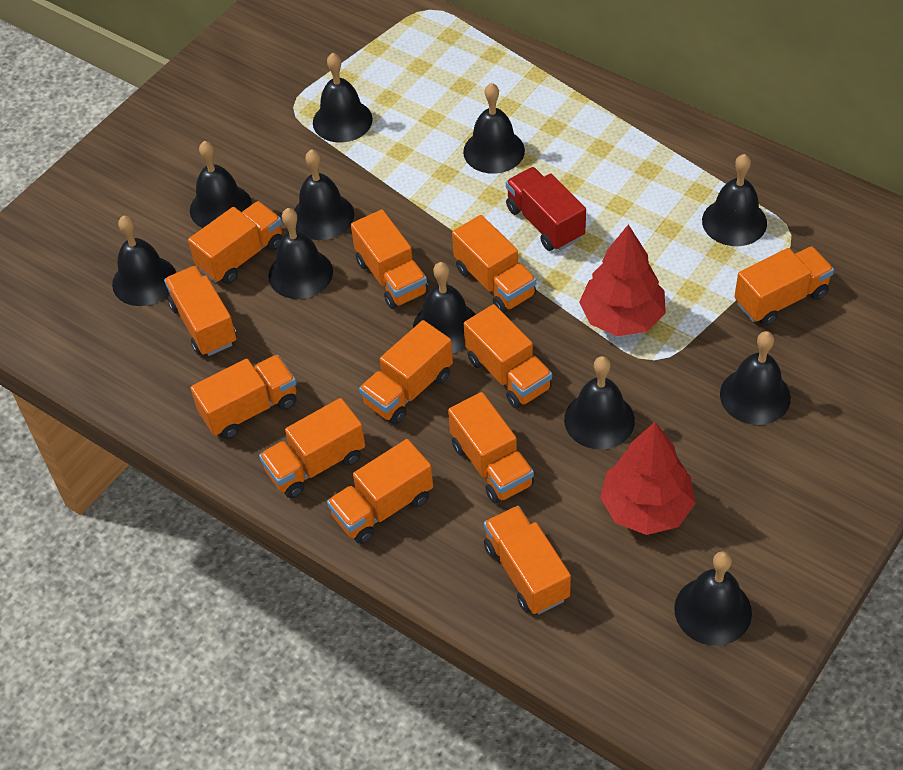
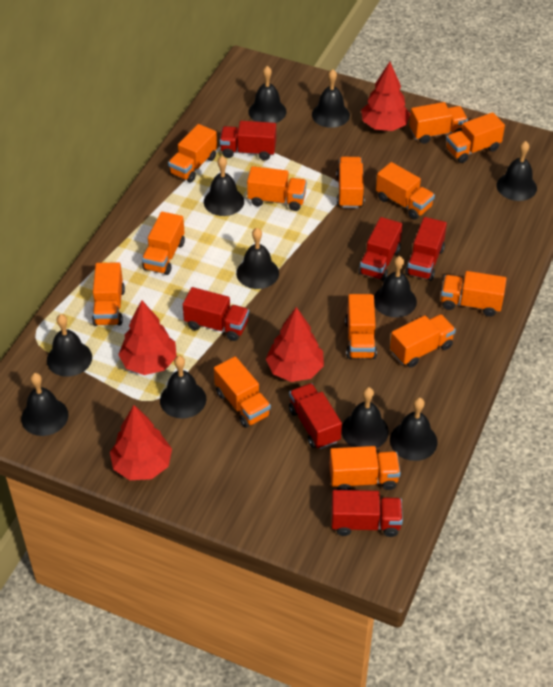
orange truck: [164,266,237,356] [188,201,282,284] [190,355,297,439] [259,398,365,498] [327,439,433,544] [351,210,429,309] [359,320,453,424] [448,392,534,504] [452,215,537,313] [464,304,552,409] [484,506,571,614] [734,246,834,326] = 12 -> [92,263,125,326] [142,211,185,275] [168,124,217,182] [214,356,271,428] [247,166,307,211] [329,446,400,490] [336,157,364,208] [345,294,377,359] [376,162,435,219] [390,314,456,367] [409,102,468,144] [441,271,506,317] [446,112,505,163] = 13
red tree: [579,224,666,336] [600,422,696,535] = 2 -> [110,405,172,480] [118,300,177,375] [266,307,324,382] [361,62,410,131] = 4
red truck: [506,167,586,251] = 1 -> [183,287,249,341] [220,121,276,160] [289,383,342,449] [332,490,403,537] [359,217,403,281] [405,217,447,281] = 6

